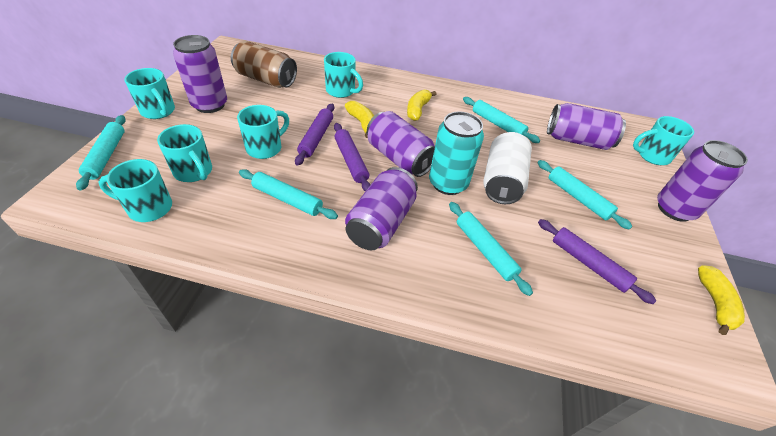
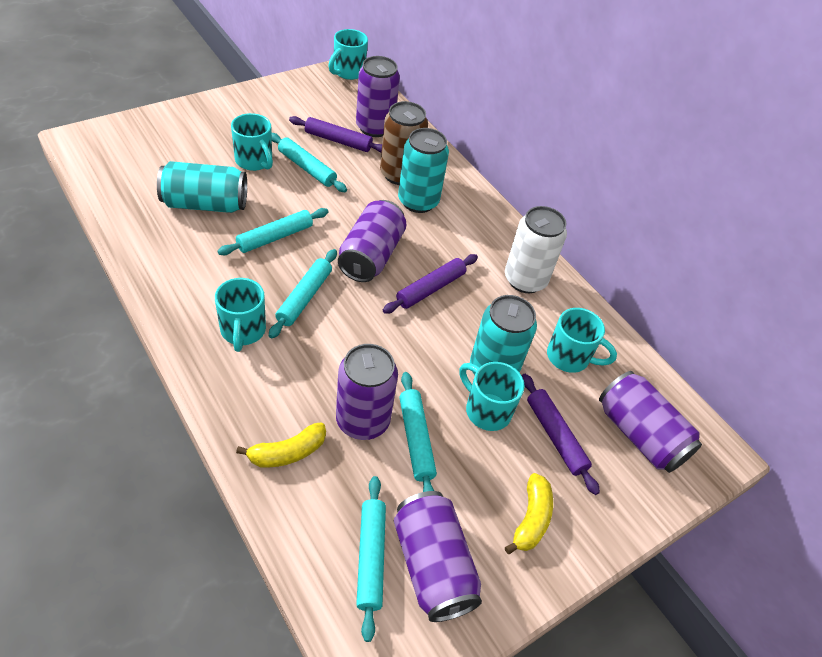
turquoise can: [429,112,484,195] = 1 -> [157,161,247,213] [398,128,449,213] [470,295,537,375] = 3
turquoise mug: [99,159,172,222] [124,68,175,119] [157,124,212,182] [237,105,289,159] [324,52,363,98] [633,116,694,165] = 6 -> [215,278,266,352] [231,113,273,171] [328,29,368,80] [459,362,525,431] [547,308,617,373] = 5
yellow banana: [345,101,374,138] [407,90,437,121] [698,265,745,335] = 3 -> [236,422,326,468] [505,473,553,554] = 2

